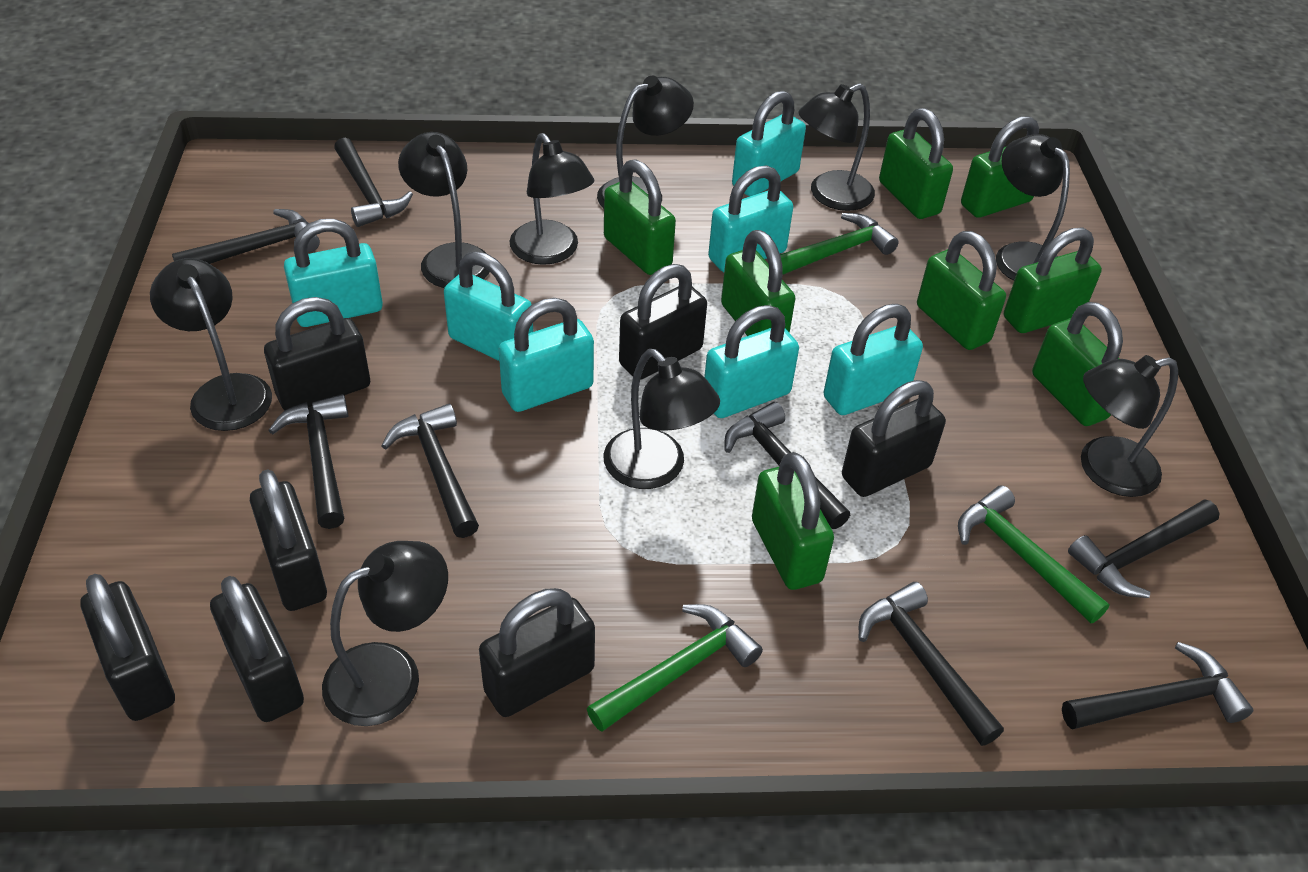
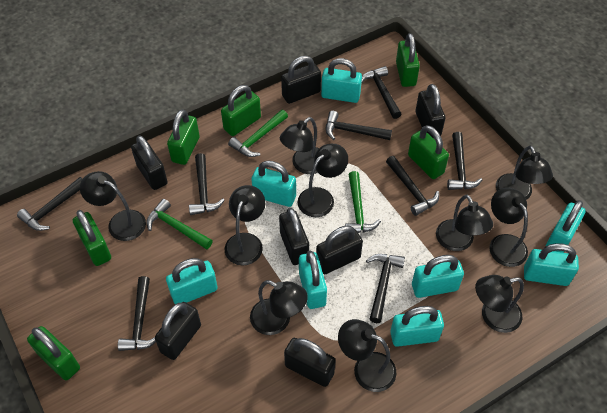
black lamp: [150,258,272,431] [322,541,448,726] [398,132,489,288] [510,133,595,265] [597,76,694,209] [604,349,720,489] [798,83,875,211] [996,134,1070,281] [1081,355,1178,497] = 9 -> [80,171,146,241] [225,185,265,266] [250,280,308,335] [280,117,319,174] [298,144,348,217] [338,319,396,392] [436,195,493,251] [475,275,524,333] [489,188,528,267] [496,146,553,200] = 10
green padlock: [604,159,676,275] [721,230,795,336] [752,452,834,590] [879,108,953,219] [917,231,1006,350] [961,116,1039,218] [1004,228,1102,333] [1032,302,1123,426] = 8 -> [27,326,80,380] [73,210,111,266] [167,109,200,165] [221,85,261,136] [396,33,420,87] [408,125,449,179] = 6
turquoise padlock: [284,219,383,327] [444,251,533,361] [499,298,594,412] [704,305,799,418] [708,165,793,272] [732,91,806,197] [823,304,923,415] = 7 -> [166,258,218,304] [251,161,296,207] [299,251,327,309] [321,58,362,103] [390,306,444,347] [412,255,464,298] [524,243,579,286] [546,200,586,253] = 8

